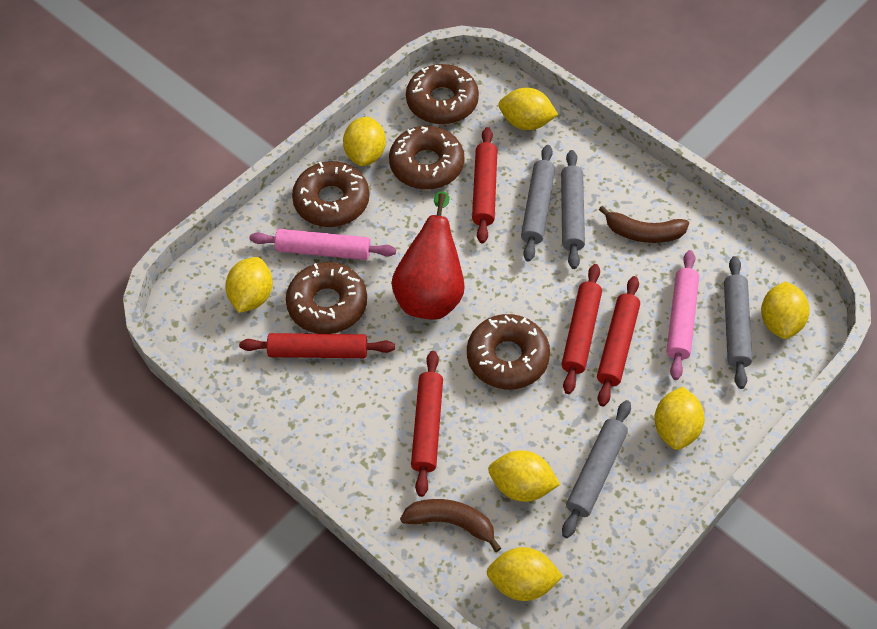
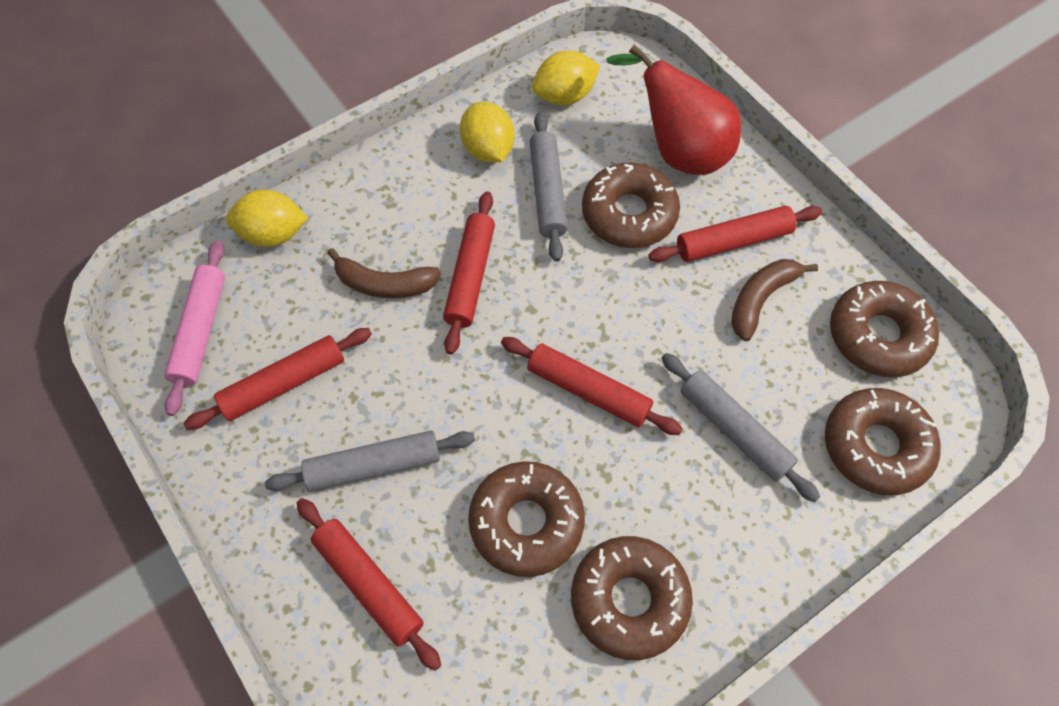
grey rolling pin: [521,145,555,262] [561,150,585,269] [562,400,631,538] [724,256,752,389] = 4 -> [265,430,475,492] [530,112,568,262] [662,353,820,502] = 3
pink rolling pin: [250,229,396,260] [666,250,699,380] = 2 -> [164,241,225,416] = 1
yellow lemon: [225,257,273,313] [343,117,386,166] [487,547,563,601] [488,450,560,502] [498,87,558,130] [654,387,705,450] [761,281,810,339] = 7 -> [226,190,308,247] [460,102,515,162] [532,51,600,105] = 3

